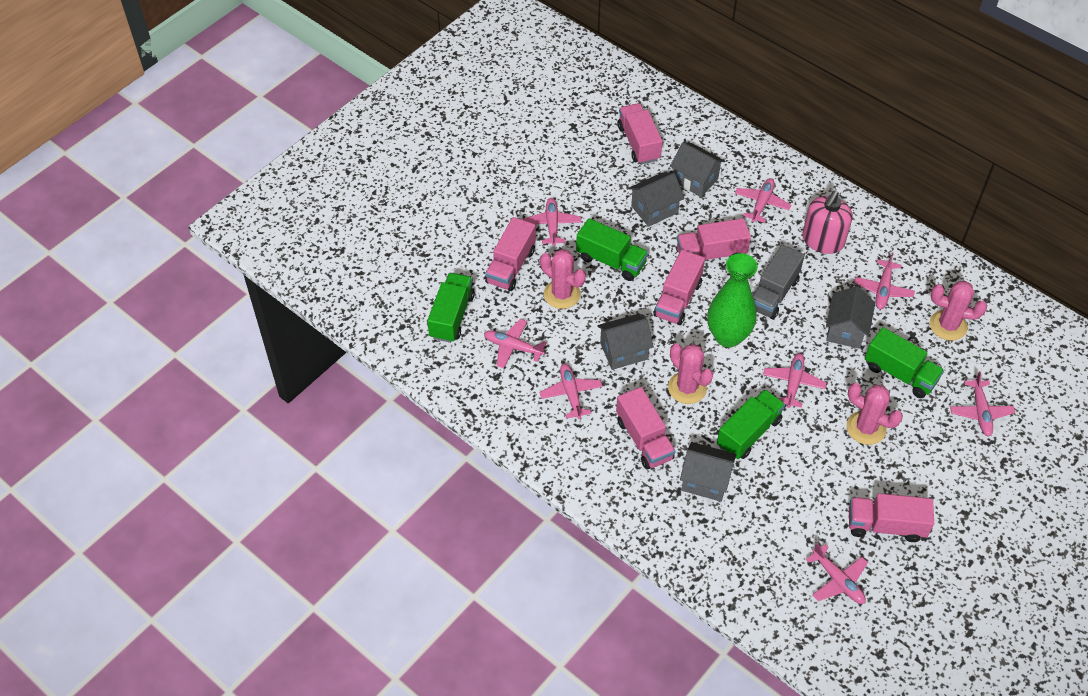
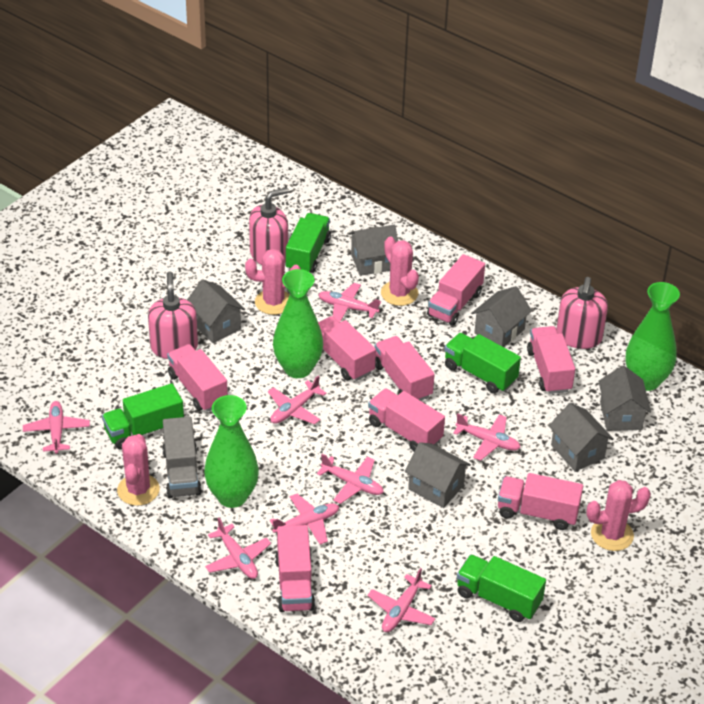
green vase: [708,253,758,347] = 1 -> [204,395,259,508] [273,269,323,378] [625,282,680,391] = 3
grey house: [597,314,654,370] [628,173,684,227] [670,142,725,197] [680,442,737,502] [826,286,875,349] = 5 -> [187,279,245,343] [348,225,398,276] [405,442,471,508] [471,286,532,347] [549,403,613,472] [598,366,651,431] = 6
pink soap dispenser: [802,191,852,254] = 1 -> [148,272,198,359] [249,187,289,265] [556,277,608,349] = 3
pink truck: [485,217,536,291] [616,387,675,469] [617,103,663,164] [653,250,705,325] [677,218,751,260] [849,493,934,542] = 6 -> [167,344,228,412] [275,525,315,612] [318,316,376,381] [368,388,445,452] [375,336,435,401] [427,254,485,326] [498,473,583,530] [527,326,575,394] = 8

